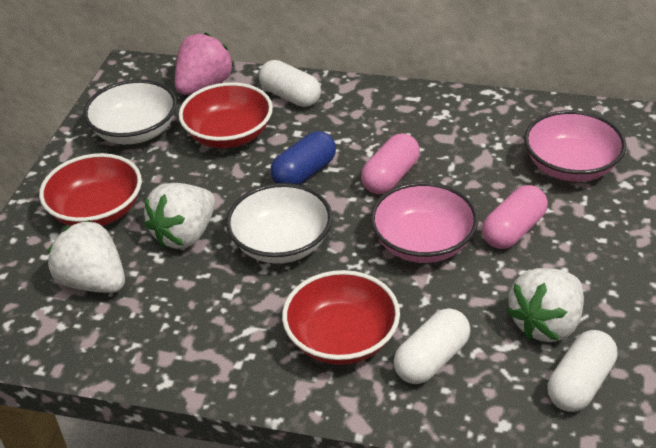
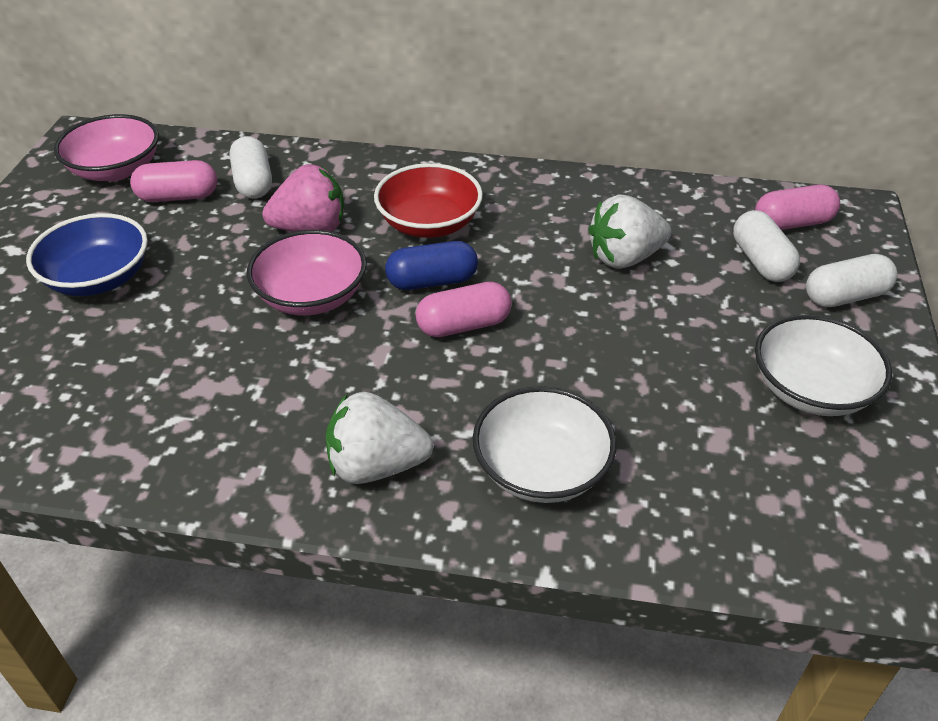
blue bowl: none = 0 -> [26,213,148,296] = 1
pink capsule: [361,133,420,194] [482,185,548,249] = 2 -> [130,160,217,202] [416,282,512,337] [755,185,840,230] = 3
red bowl: [39,153,142,226] [179,82,273,148] [282,270,400,365] = 3 -> [374,163,483,238] = 1
white strawberry: [48,220,125,293] [144,183,215,249] [507,268,584,342] = 3 -> [326,392,433,484] [588,195,671,269] = 2

